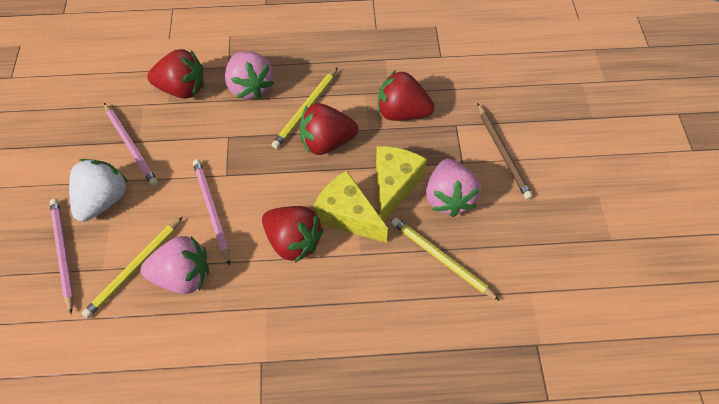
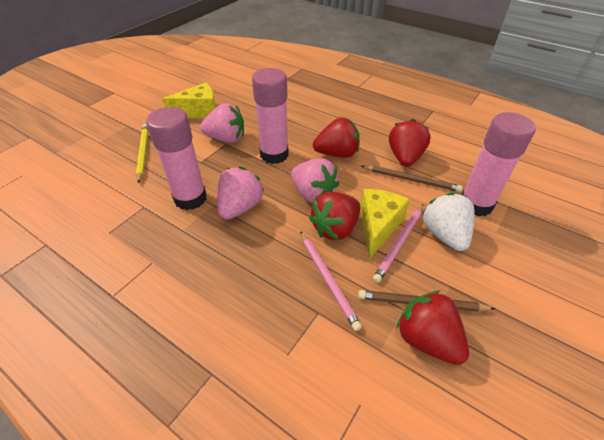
brown pencil: [477,103,533,200] = 1 -> [358,290,495,312] [361,165,463,192] = 2
pink glue stick: none = 0 -> [146,107,207,210] [252,68,289,164] [461,112,536,217] = 3
pink pencil: [50,199,74,314] [104,103,158,186] [193,159,230,265] = 3 -> [300,231,362,331] [373,204,423,283] = 2
yellow pencil: [82,217,183,319] [272,67,338,149] [392,218,500,301] = 3 -> [136,124,148,183] = 1

